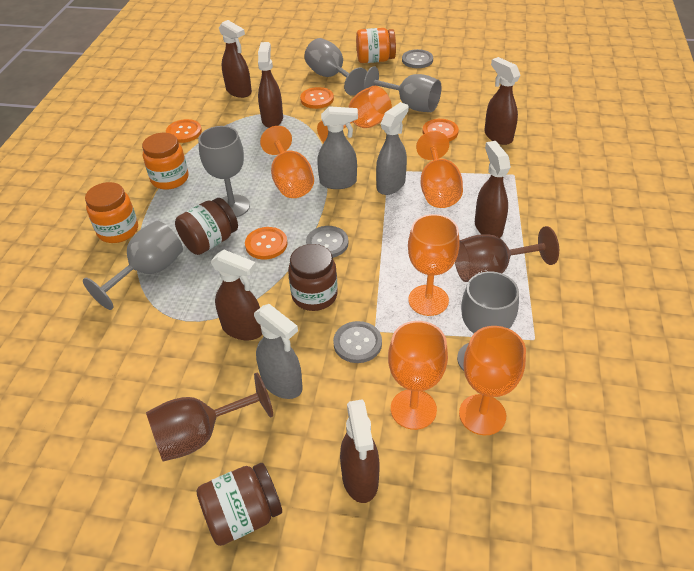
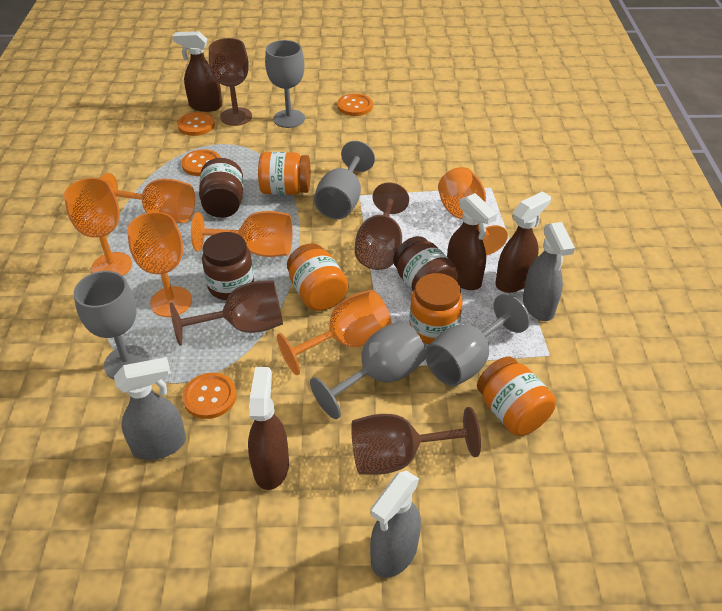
brown goblet: [146,373,273,461] [455,226,559,282] = 2 -> [170,280,283,346] [209,38,252,126] [351,407,481,475] [355,182,409,270] = 4
brown spray bottle: [211,250,262,340] [219,20,252,98] [258,42,283,128] [340,399,380,503] [475,141,511,238] [484,57,520,145] = 6 -> [172,31,222,112] [248,367,289,490] [447,193,497,290] [496,191,551,293] = 4
grey button: [306,226,348,258] [333,321,382,363] [402,49,433,68] = 3 -> none = 0
orange jar: [85,182,138,243] [142,133,188,190] [356,28,396,63] = 3 -> [258,152,310,195] [287,243,348,311] [409,273,462,344] [477,357,556,436] = 4

